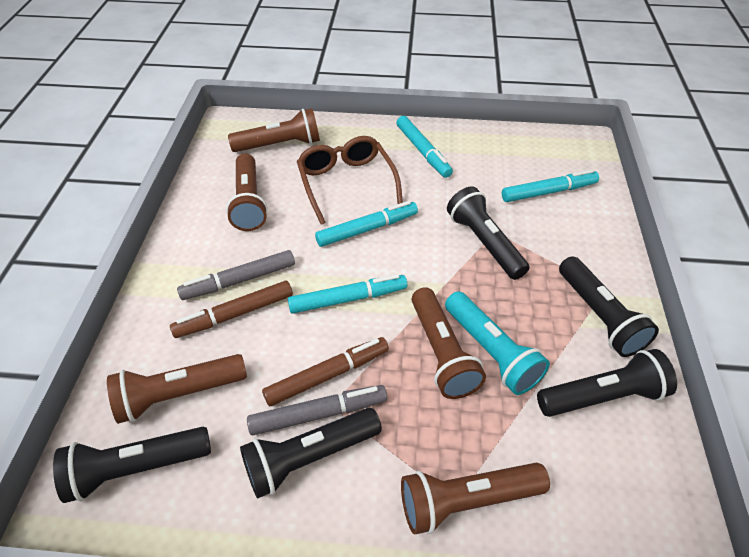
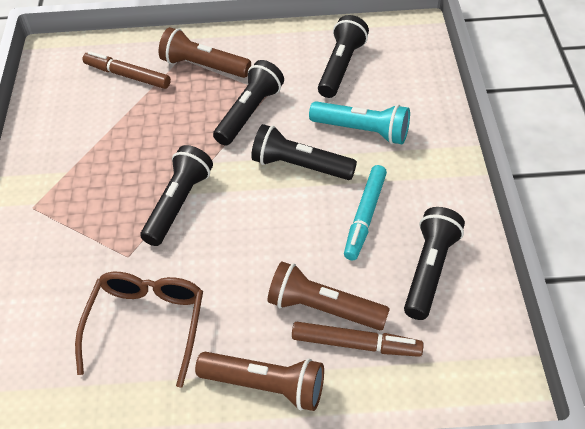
brown flashlight: [107,354,247,424] [226,153,268,231] [228,108,320,152] [401,463,550,534] [411,287,486,399] = 5 -> [159,27,251,78] [195,352,324,411] [268,261,390,330] = 3
grey marker: [177,250,295,300] [247,385,387,435] = 2 -> none = 0
turquoise marker: [288,274,407,314] [315,201,418,247] [396,116,453,178] [502,169,599,202] = 4 -> [344,165,387,260] = 1

